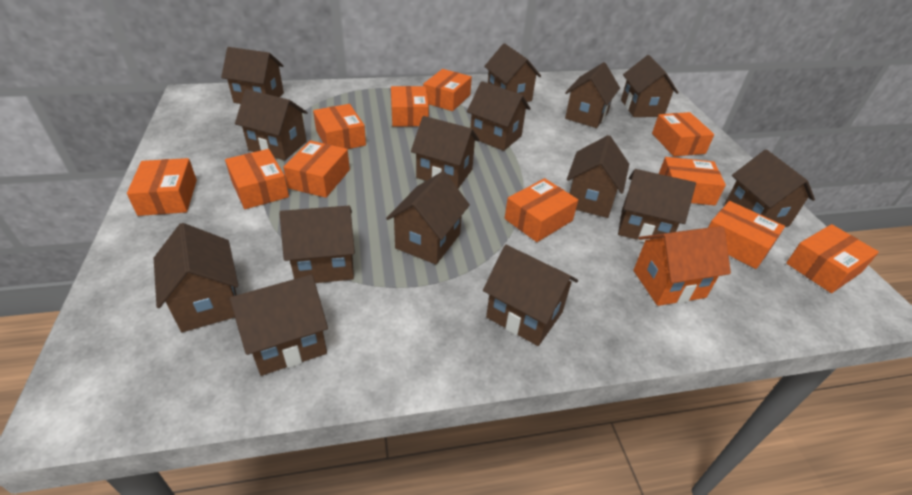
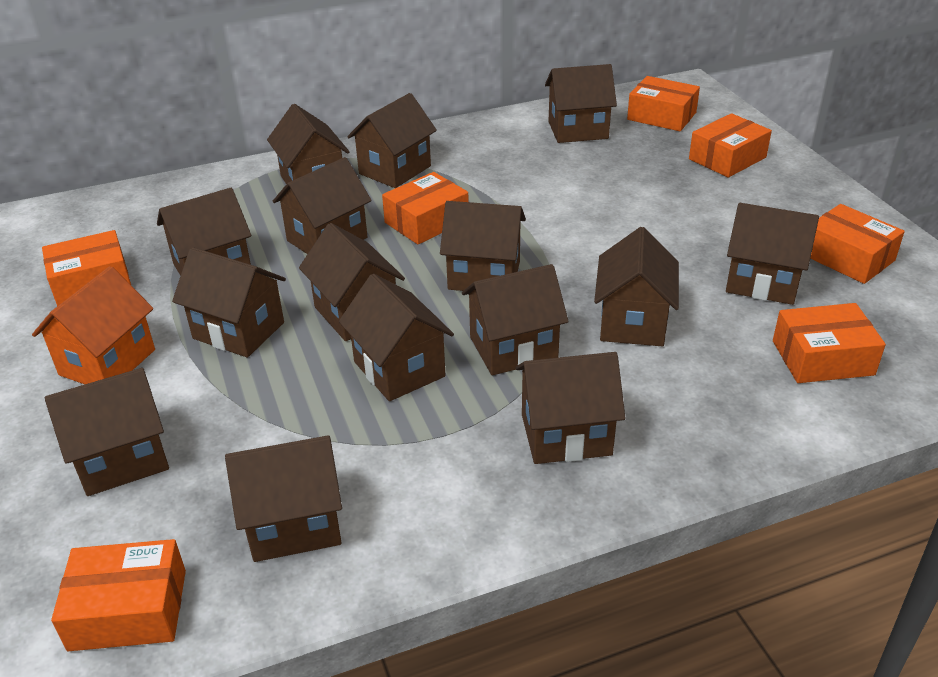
orange box: [127,158,197,216] [225,149,289,209] [283,140,350,198] [313,104,366,149] [391,86,429,127] [423,69,472,111] [505,178,578,242] [652,112,714,156] [659,157,726,205] [708,201,785,269] [786,224,879,293] = 11 -> [42,230,131,306] [51,539,186,651] [382,172,469,244] [627,76,700,131] [689,113,772,178] [773,303,886,383] [810,204,905,284] = 7

